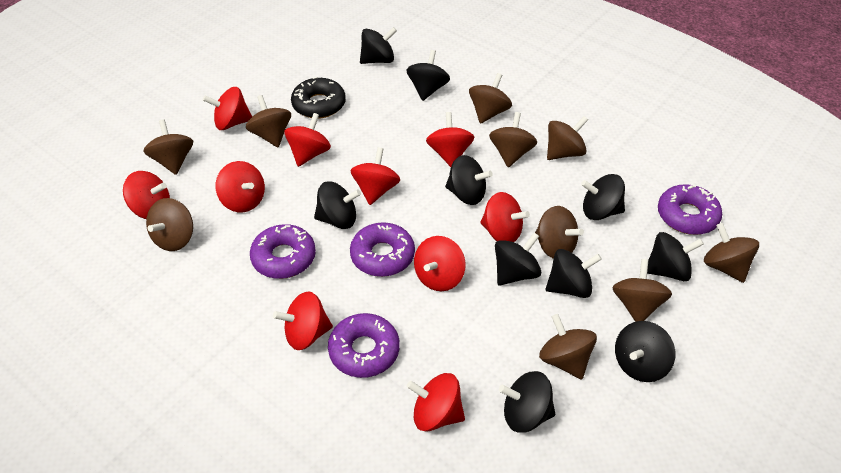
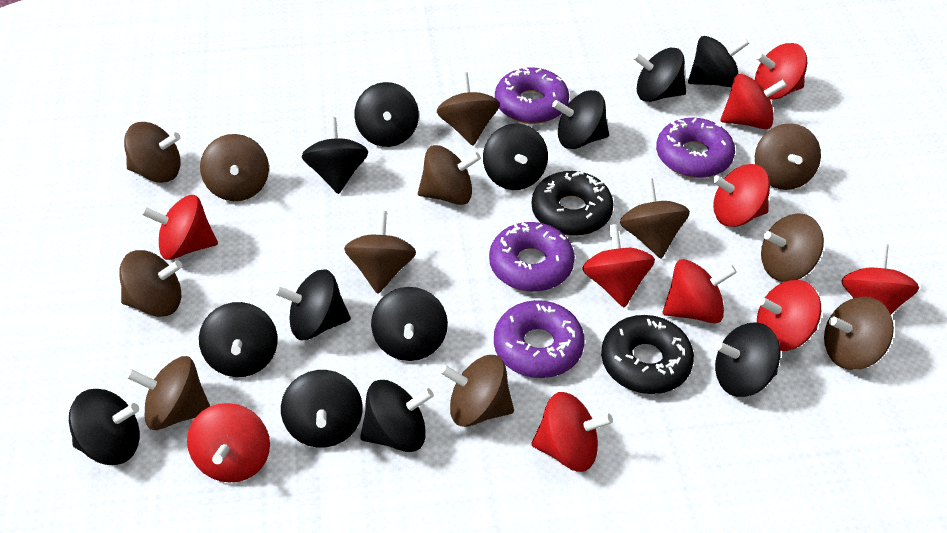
black donut: [291,77,346,119] = 1 -> [532,171,614,236] [601,315,694,394] = 2
black spinning top: [314,181,361,229] [360,27,397,64] [406,50,450,101] [445,155,493,205] [495,233,541,286] [499,371,555,433] [546,249,602,298] [581,174,625,220] [615,321,675,382] [647,232,704,281] = 10 -> [69,389,140,465] [199,302,278,377] [275,269,351,340] [281,370,362,448] [302,117,368,194] [354,82,419,147] [360,380,434,452] [371,287,448,361] [483,124,548,190] [552,90,609,149] [633,48,686,102] [688,36,749,87] [715,322,780,397] = 13
brown spinning top: [144,120,193,175] [146,198,193,251] [246,95,291,147] [469,73,512,124] [489,112,537,167] [535,206,584,259] [539,314,597,380] [547,116,588,160] [612,259,672,322] [704,223,759,283] = 10 -> [119,250,182,317] [124,122,181,183] [127,356,210,430] [200,134,269,201] [344,211,416,294] [418,145,481,205] [437,72,500,146] [440,355,514,427] [620,178,690,258] [755,123,821,190] [761,214,824,282] [824,296,894,370] = 12

